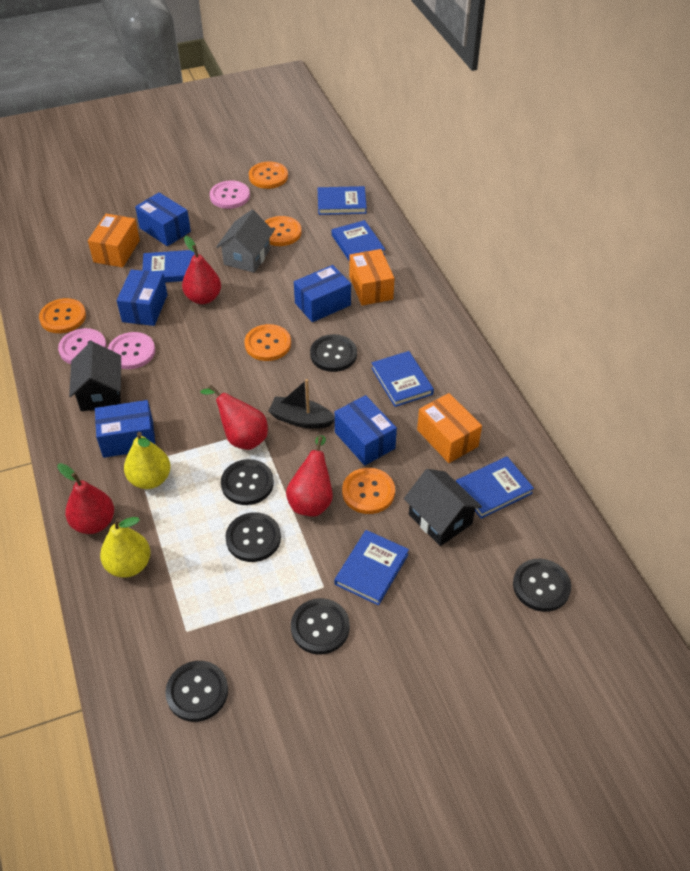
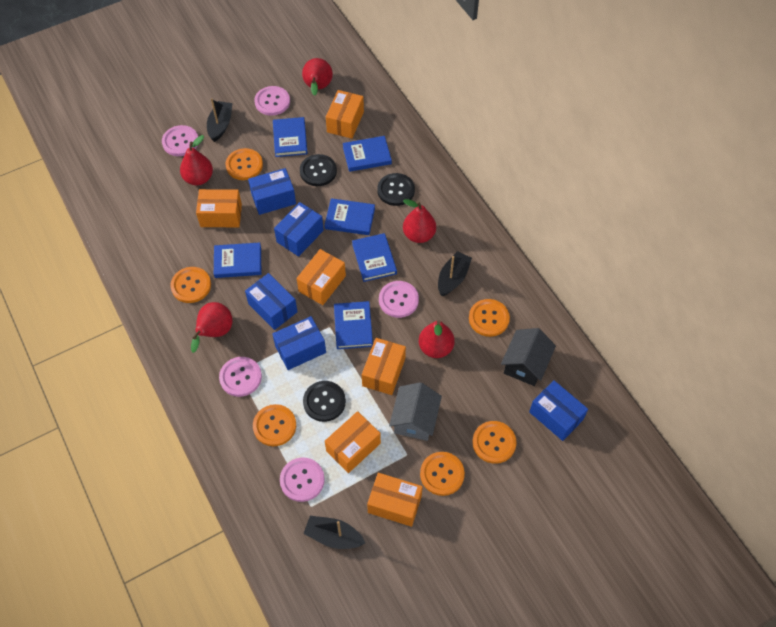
black boat: [268,379,335,429] = 1 -> [207,99,233,142] [303,516,365,549] [438,251,472,296] = 3
black button: [165,661,228,722] [221,459,274,505] [225,512,281,562] [291,598,350,655] [310,334,357,372] [513,559,571,612] = 6 -> [300,154,337,186] [303,381,346,422] [377,173,415,206] = 3
black house: [69,341,121,411] [404,469,482,546] = 2 -> [501,328,556,386] = 1
orange box: [88,214,140,268] [349,249,394,306] [417,393,482,463] = 3 -> [196,189,242,227] [296,249,346,305] [325,411,381,473] [326,90,364,139] [362,338,406,395] [367,473,423,527] = 6
orange button: [39,298,86,333] [244,324,291,361] [249,162,288,189] [265,216,302,246] [342,468,395,514] = 5 -> [170,267,211,303] [226,148,263,180] [253,404,296,446] [420,452,465,496] [469,299,510,337] [472,421,517,464] = 6
pink button: [58,328,107,364] [108,332,155,369] [210,181,250,209] = 3 -> [162,125,198,156] [219,357,262,397] [254,86,290,116] [280,457,325,502] [379,281,419,318] = 5
red pear: [57,463,114,534] [182,236,221,304] [200,385,268,450] [286,435,333,517] = 4 -> [180,135,213,185] [191,302,233,353] [302,58,333,96] [403,199,436,243] [419,320,455,358] = 5
yellow pear: [100,517,151,578] [124,432,171,489] = 2 -> none = 0

